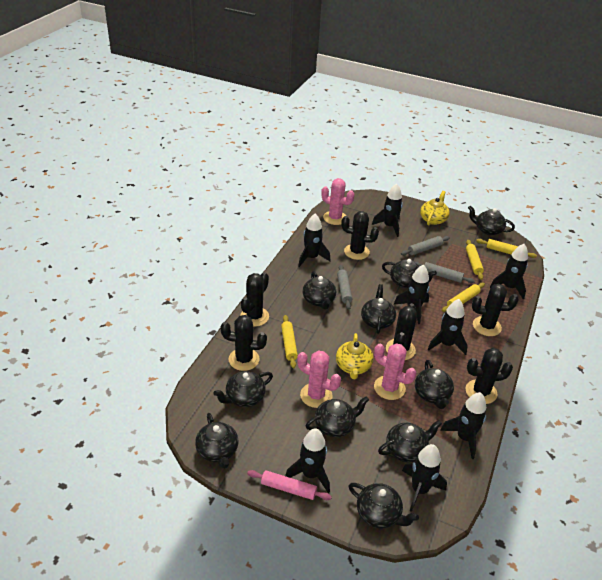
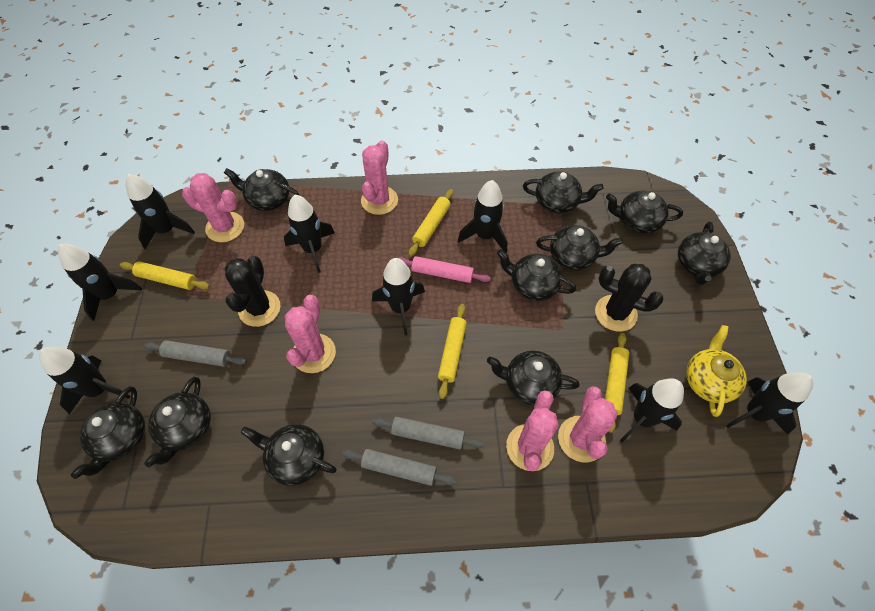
black cactus: [221,315,267,371] [240,272,269,327] [341,211,379,260] [386,303,417,360] [466,348,513,404] [472,284,519,336] = 6 -> [225,256,280,327] [595,264,664,332] = 2
pink cactus: [297,351,341,408] [321,178,354,225] [374,343,416,400] = 3 -> [182,173,244,242] [285,295,336,373] [361,140,398,215] [506,390,559,471] [558,386,618,462] = 5
yellow teapot: [336,333,373,379] [420,191,450,225] = 2 -> [686,325,747,417] = 1

